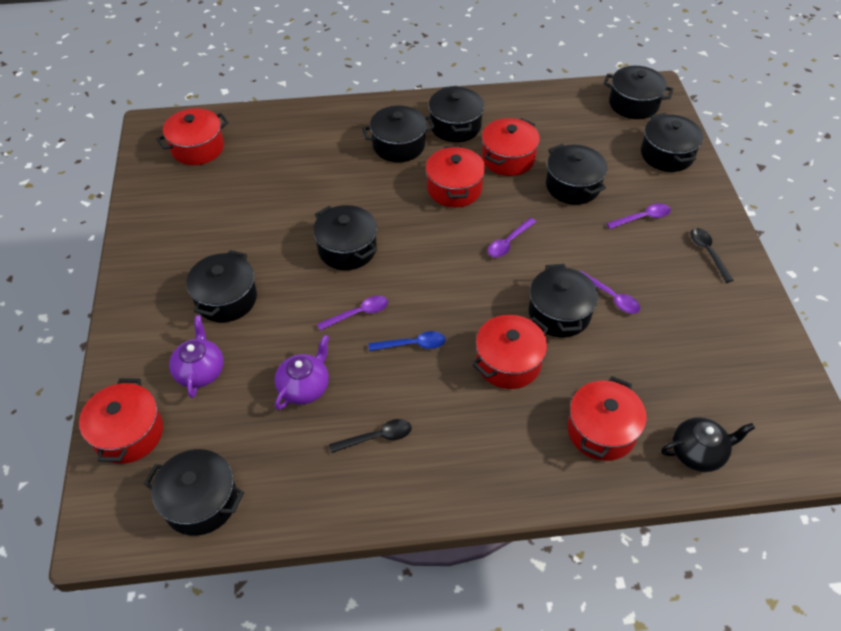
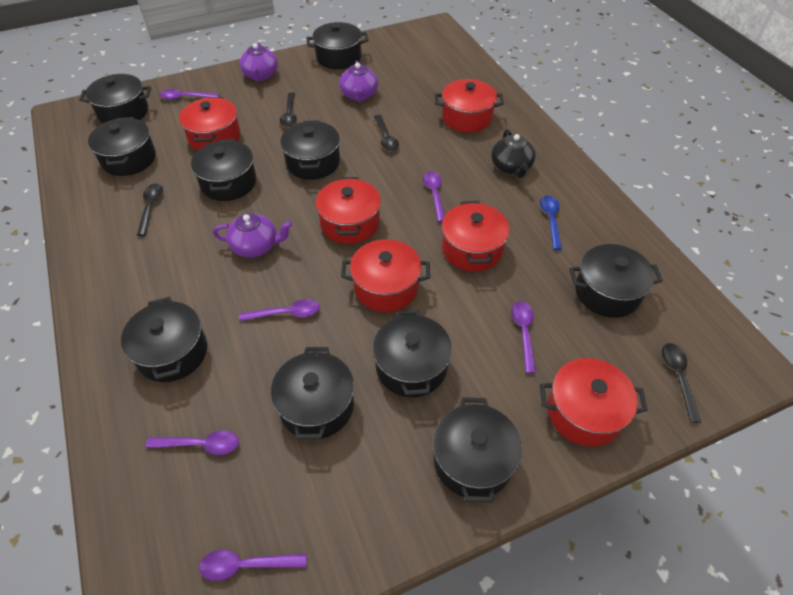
black pot: [144,449,244,536] [186,250,257,322] [313,205,377,270] [362,105,435,162] [429,86,484,142] [529,264,598,337] [546,144,607,205] [604,66,674,119] [641,113,703,172] = 9 -> [79,74,151,123] [88,117,156,176] [121,297,207,382] [191,139,256,201] [271,347,354,440] [280,120,340,180] [306,22,369,69] [373,310,452,397] [433,397,522,503] [569,244,663,318] = 10
black spoon: [329,419,411,453] [690,228,733,283] = 2 -> [137,184,163,236] [280,92,297,127] [374,115,399,151] [662,343,701,423] = 4
purple spoon: [317,296,388,331] [488,218,536,258] [580,271,640,314] [607,203,671,229] = 4 -> [146,430,239,455] [160,89,219,100] [199,549,307,581] [239,299,320,321] [423,171,445,222] [511,301,536,373] = 6
purple teapot: [169,315,224,398] [275,335,329,410] = 2 -> [213,213,293,258] [240,42,278,81] [339,61,378,102] = 3

